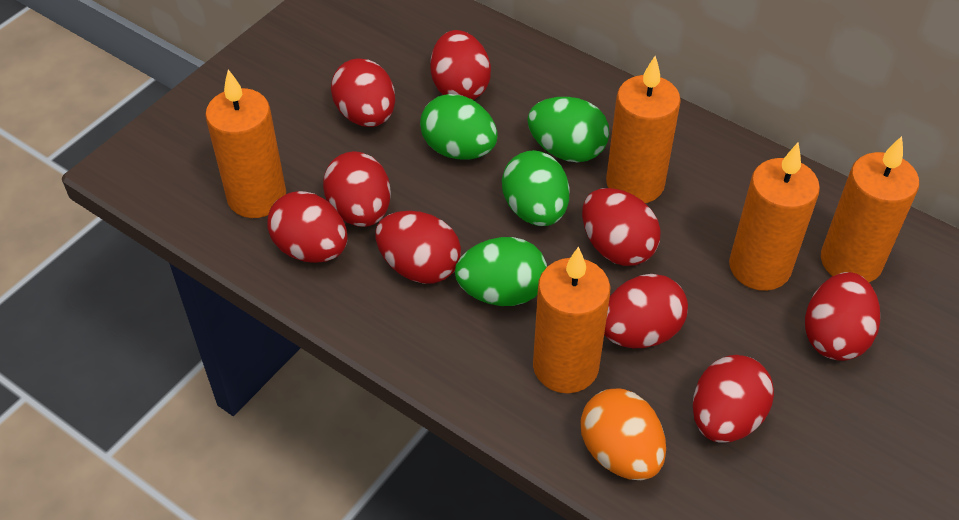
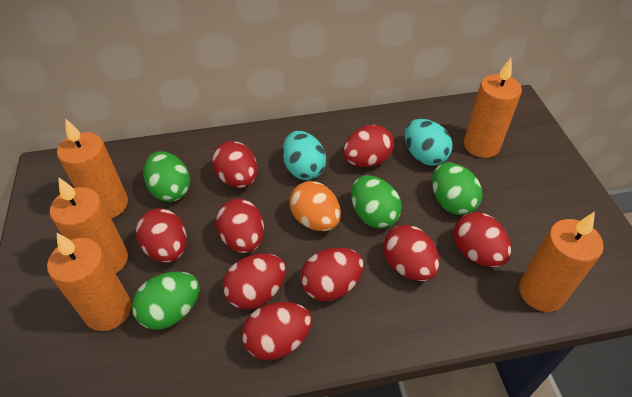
turquoise egg: none = 0 -> [283,131,326,180] [405,119,453,166] = 2

